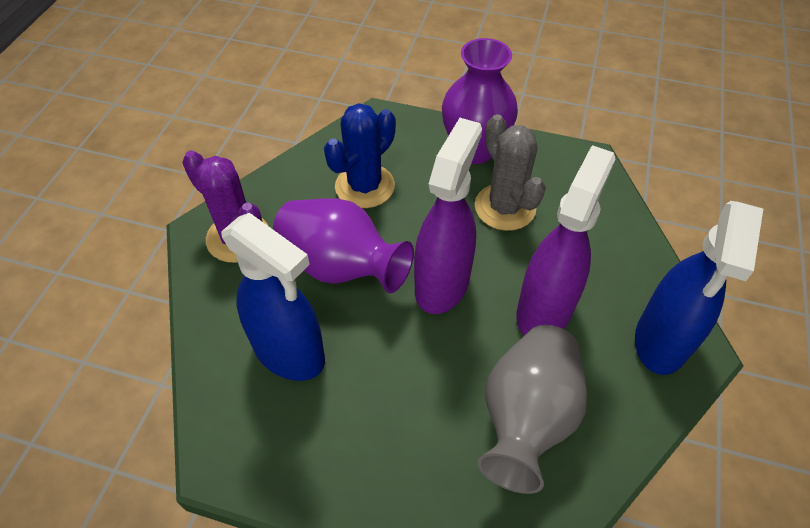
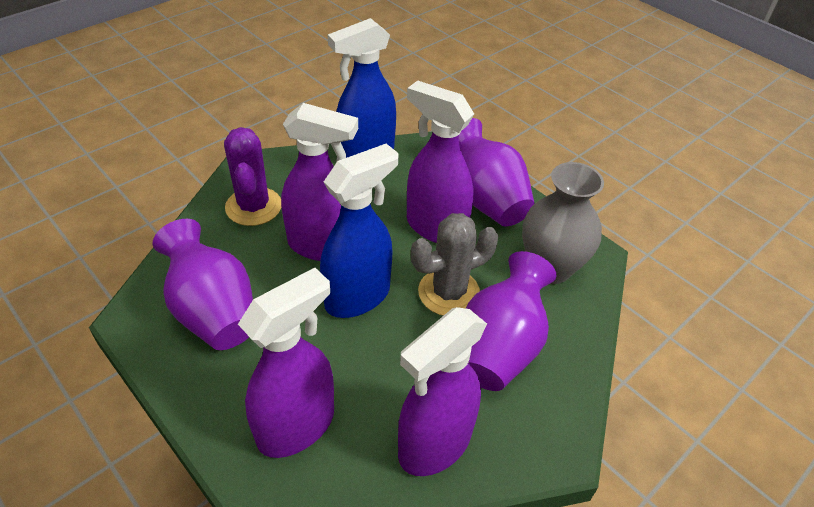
blue cactus: [324,103,396,208] = 1 -> none = 0
purple spray bottle: [414,118,482,314] [516,145,615,335] = 2 -> [238,268,334,458] [281,103,358,261] [398,307,487,476] [407,81,474,243] = 4
purple vase: [273,198,414,293] [442,38,518,164] = 2 -> [153,219,253,350] [459,118,535,226] [466,251,556,391] = 3

